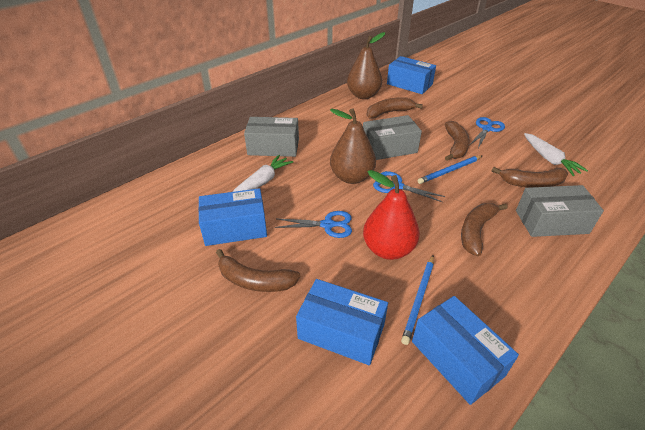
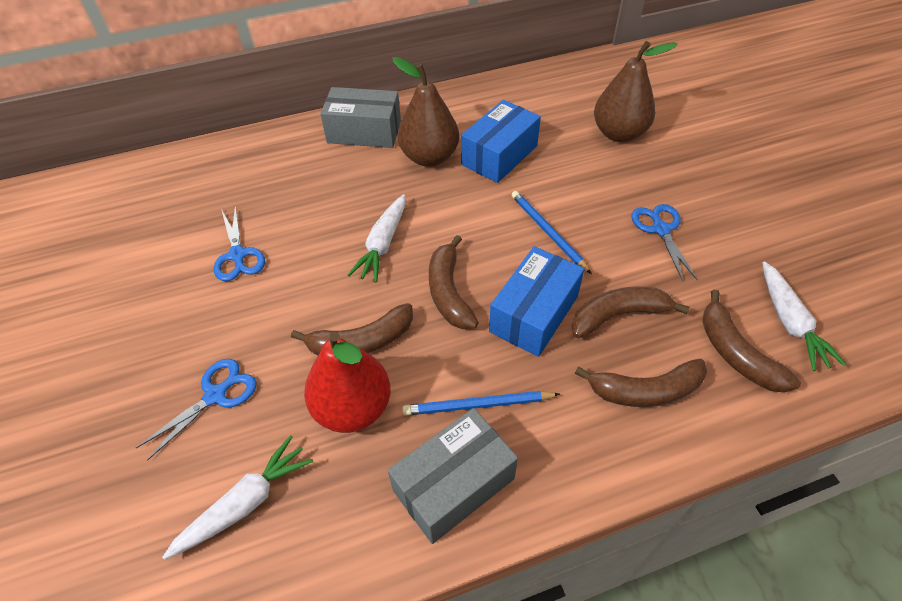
blue box: [198,188,267,246] [296,279,388,365] [387,56,436,94] [412,296,519,405] = 4 -> [461,100,541,183] [489,246,584,357] = 2
grey box: [244,117,299,157] [363,115,422,160] [516,185,604,237] = 3 -> [320,87,401,148] [388,408,518,544] = 2
white carrot: [233,155,293,192] [524,133,588,176] = 2 -> [162,435,313,560] [348,194,406,282] [762,261,846,371] = 3

